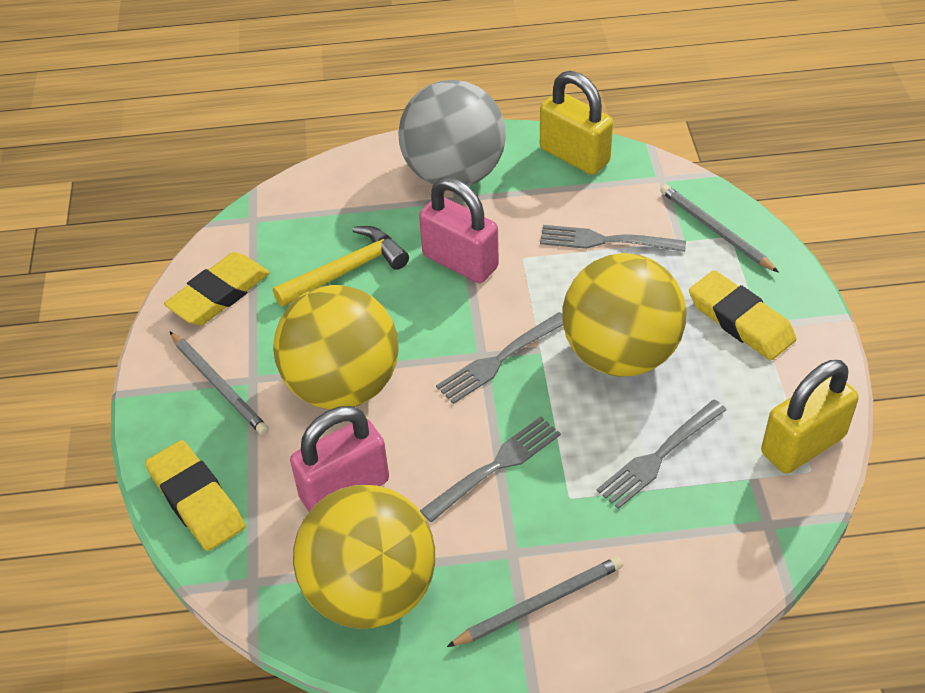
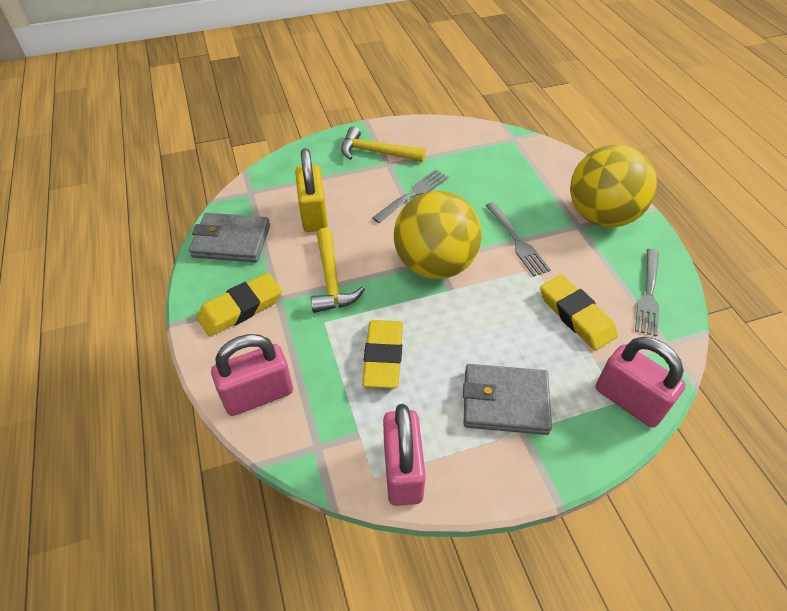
grey ball: [398,80,506,186] = 1 -> none = 0
grey fork: [420,417,561,522] [436,312,563,404] [540,225,686,252] [596,400,726,509] = 4 -> [372,169,448,223] [485,202,551,277] [635,249,659,337] = 3
grey pencil: [170,332,269,435] [447,556,623,647] [660,184,779,273] = 3 -> none = 0
grey wallet: none = 0 -> [189,213,270,262] [463,364,552,435] = 2
pink padlock: [290,406,389,512] [419,177,499,283] = 2 -> [211,334,293,416] [383,404,426,506] [596,337,686,428] = 3
yellow ball: [273,285,399,409] [293,485,435,629] [562,253,687,377] = 3 -> [394,191,482,279] [570,144,657,228] = 2
yellow hammer: [273,226,409,307] = 1 -> [311,228,365,313] [341,127,426,162] = 2
yellow padlock: [540,71,613,175] [761,360,859,474] = 2 -> [295,148,328,232] = 1

